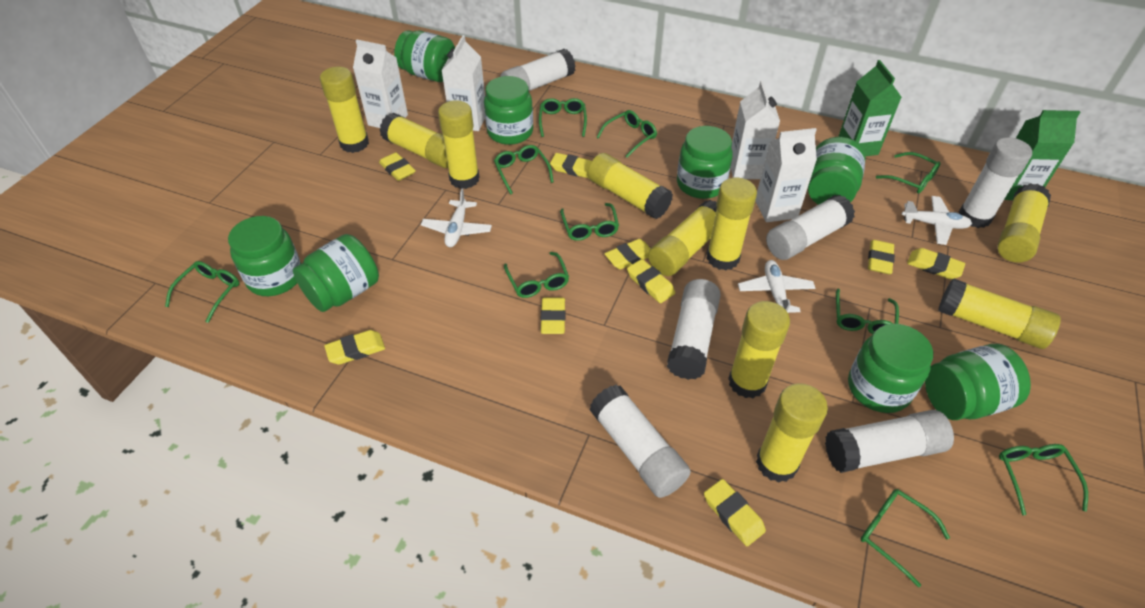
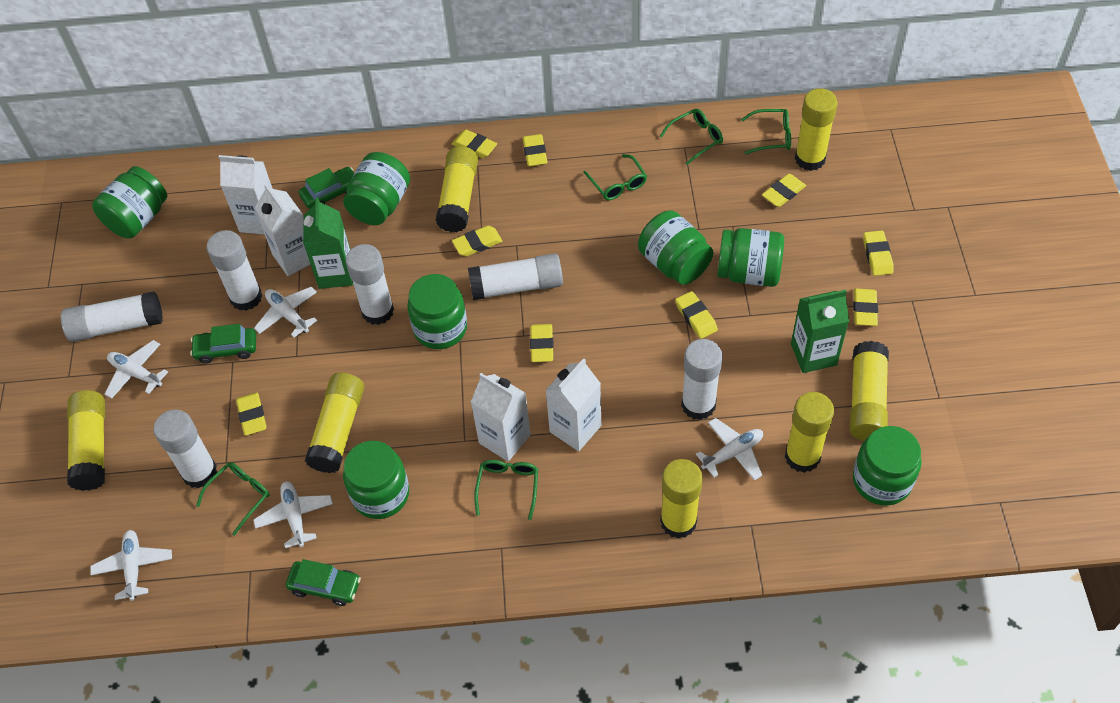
green car: none = 0 -> [190,324,256,364] [286,559,361,606] [299,167,354,209] = 3
green glasses: [165,261,239,323] [494,145,554,194] [504,252,569,298] [539,98,587,137] [560,203,619,241] [596,110,657,158] [836,289,899,334] [861,489,950,588] [876,152,941,194] [999,444,1088,515] = 10 -> [196,462,270,536] [474,460,538,520] [583,154,647,200] [660,109,723,165] [741,109,791,154] = 5
green jar: [228,216,301,296] [293,234,379,312] [394,30,455,82] [484,76,533,145] [677,126,733,199] [808,137,866,205] [848,324,933,413] [925,344,1031,420] = 8 -> [92,166,167,239] [343,152,410,225] [343,441,409,519] [407,274,467,349] [638,210,713,285] [717,228,784,287] [853,426,922,506] = 7
white plane: [421,189,492,247] [738,260,815,313] [902,196,972,245] = 3 -> [90,530,172,601] [105,340,168,399] [253,481,333,548] [254,286,317,338] [696,418,763,481] = 5
yellow glue stick: [320,67,369,153] [379,113,448,168] [438,100,480,189] [588,153,673,219] [648,200,717,276] [706,177,757,271] [728,301,790,398] [756,383,828,483] [938,278,1061,349] [997,183,1051,262] = 10 -> [67,390,105,491] [305,373,364,473] [435,146,478,232] [660,459,702,539] [785,392,834,473] [795,88,838,171] [850,341,889,441] = 7

